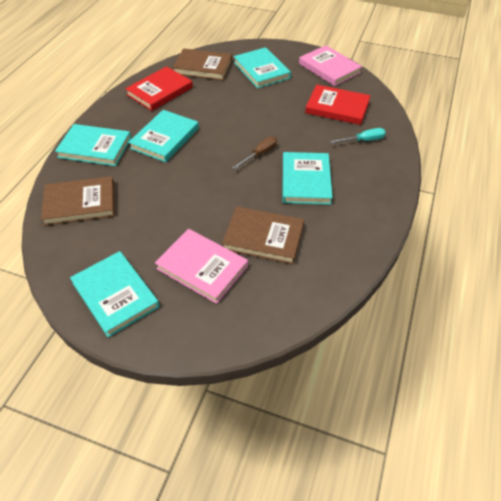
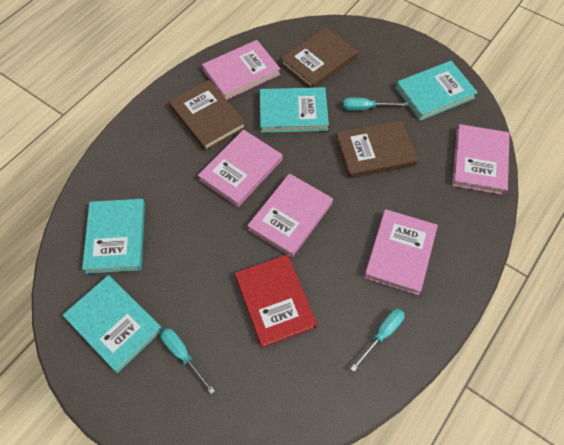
brown screwdriver: [232,136,277,169] = 1 -> none = 0
pink book: [155,229,248,304] [299,45,362,86] = 2 -> [198,129,282,207] [202,40,280,100] [247,173,333,258] [364,209,438,295] [452,124,510,195] = 5
red book: [125,66,193,111] [305,85,371,125] = 2 -> [235,255,317,348] = 1
turquoise book: [55,124,131,166] [70,251,160,338] [128,110,199,162] [234,47,291,88] [283,152,333,205] = 5 -> [63,275,163,373] [82,199,145,274] [260,87,329,133] [395,61,478,121] = 4
turquoise screwdriver: [330,128,386,144] = 1 -> [161,328,215,394] [343,98,407,111] [350,309,404,371] = 3

